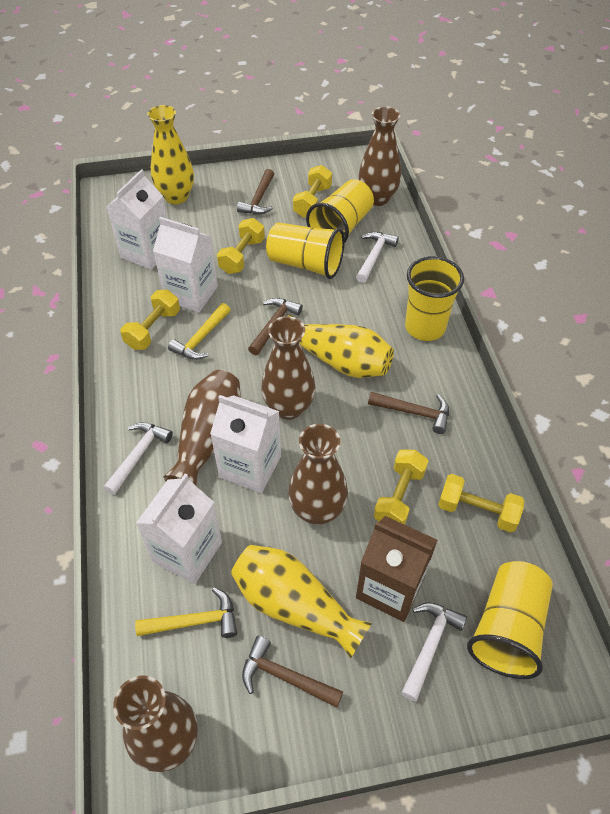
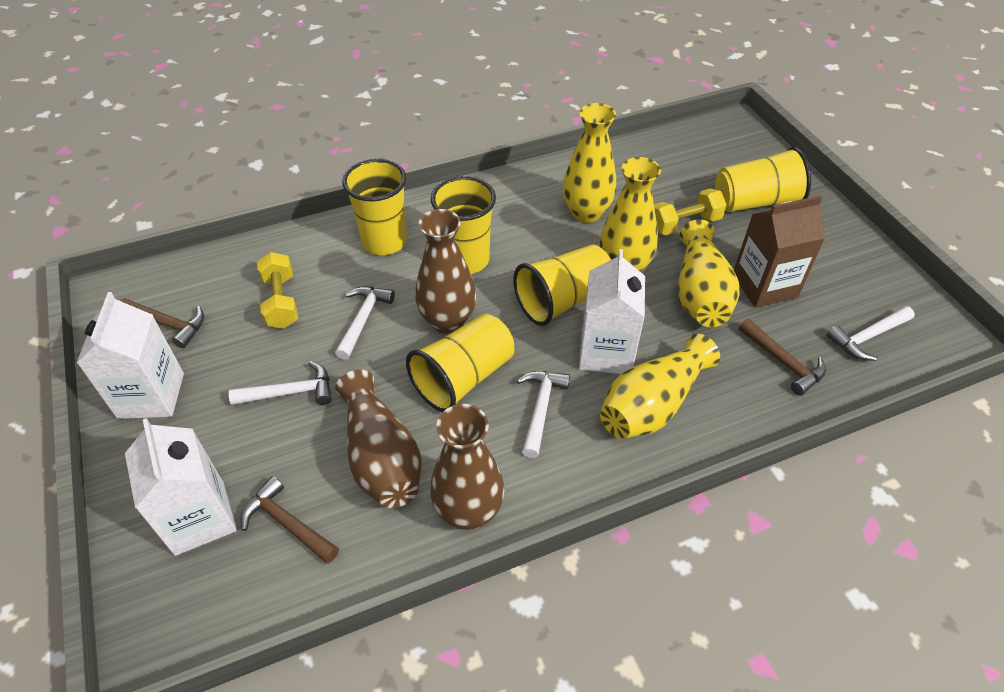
brown hammer: [237,169,274,215] [242,636,343,708] [248,298,303,355] [368,392,449,434] = 4 -> [120,298,204,348] [241,476,339,563] [739,319,826,396] = 3
brown vase: [113,675,198,772] [164,370,241,486] [261,316,315,420] [288,424,348,525] [359,106,401,206] = 5 -> [335,370,422,509] [415,209,476,334] [430,404,504,530] = 3
white carton: [107,169,167,270] [136,474,222,584] [153,217,218,312] [210,395,281,493] = 4 -> [77,292,184,419] [125,418,237,556] [579,249,645,374] = 3
white hammer: [104,422,173,495] [356,232,399,283] [401,603,467,701] = 3 -> [229,361,332,405] [335,286,395,360] [517,371,570,458] [827,306,915,361] = 4
yellow cup: [266,222,345,279] [306,179,374,244] [405,256,464,341] [467,561,553,679] = 4 -> [342,159,407,255] [406,314,515,412] [431,176,496,274] [513,245,611,326] [715,147,811,212] = 5
yellow dumbbell: [120,289,180,350] [217,218,265,274] [293,165,332,218] [374,449,428,525] [438,474,524,533] = 5 -> [257,252,298,329] [654,189,727,236] = 2
yellow hammer: [135,587,237,638] [168,303,231,360] = 2 -> none = 0
yellow vase: [147,105,194,204] [231,545,372,659] [288,315,394,378] = 3 -> [563,103,616,223] [600,157,661,272] [600,334,720,439] [678,219,739,327] = 4

